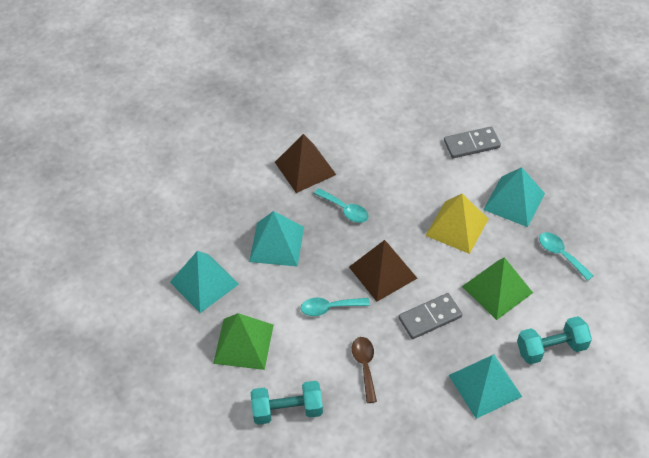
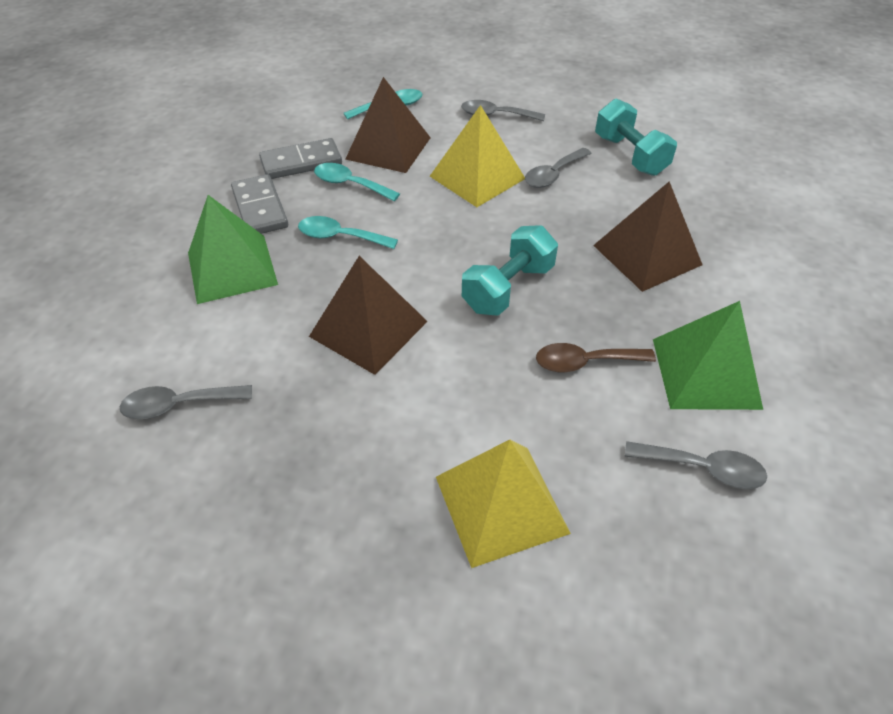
brown pyramid: [275,134,336,193] [349,240,417,302] = 2 -> [309,256,428,375] [345,77,431,173] [593,181,702,292] = 3
grey spoon: none = 0 -> [120,385,252,419] [461,100,545,121] [525,148,592,188] [625,441,767,489] = 4
turquoise pyramid: [170,251,239,313] [249,211,304,267] [449,354,522,419] [483,167,545,227] = 4 -> none = 0
yellow pyramid: [425,194,489,254] = 1 -> [430,105,525,207] [436,439,571,568] = 2

